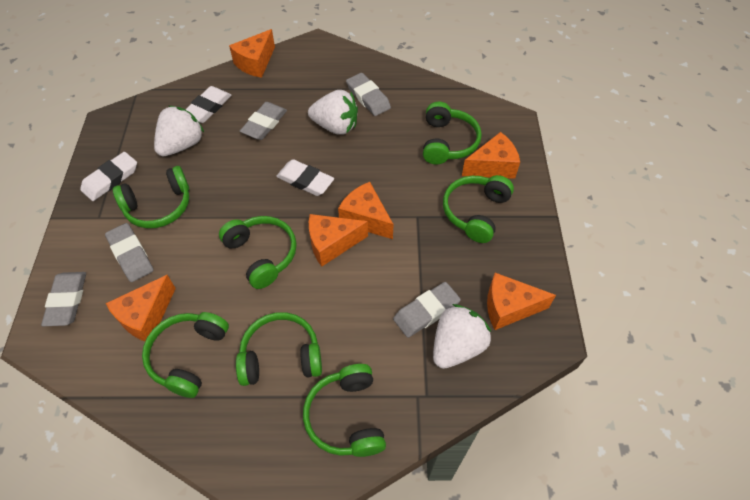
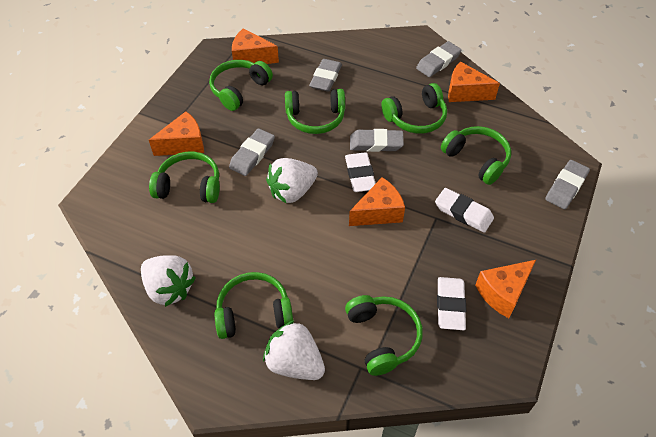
orange cheese: [106,275,176,341] [229,29,275,78] [309,214,368,267] [338,182,394,239] [462,132,520,179] [487,273,556,330] = 6 -> [149,111,204,156] [232,28,279,64] [349,177,405,226] [448,62,500,102] [475,260,536,318] = 5

